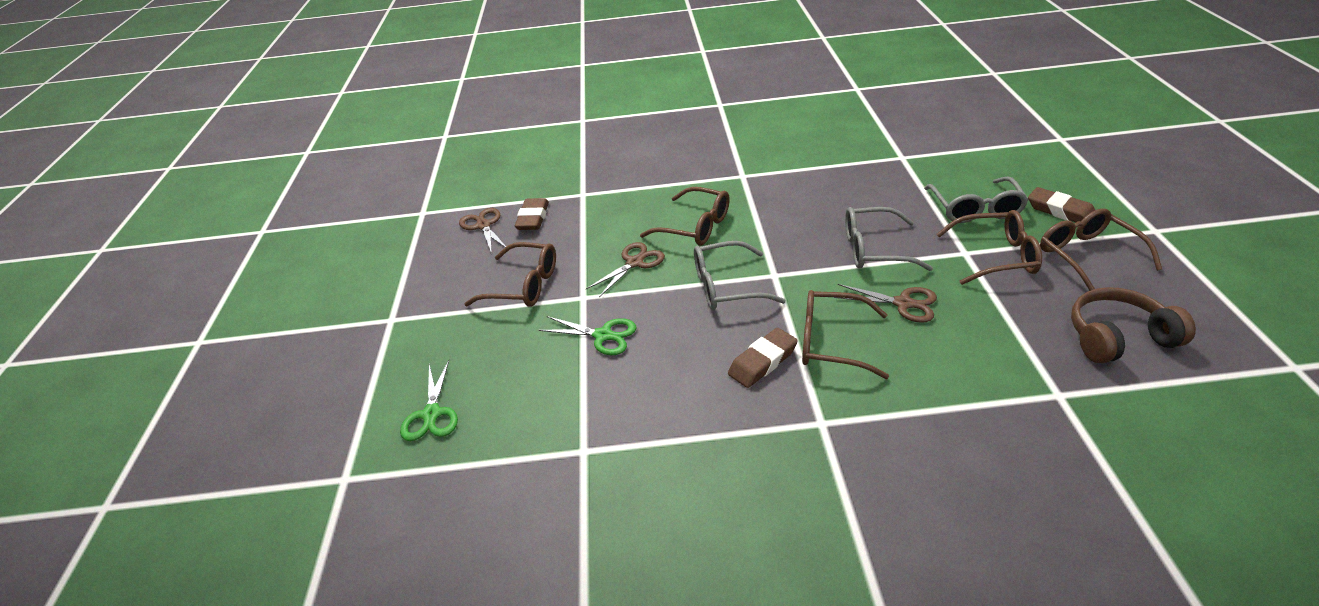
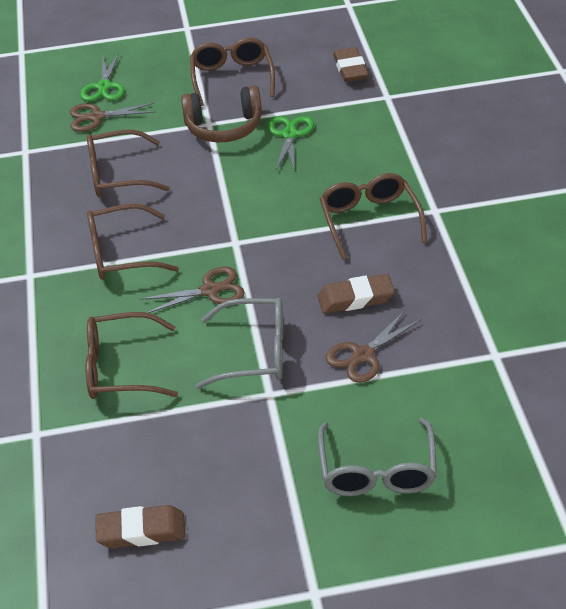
grey glasses: [694,241,786,310] [845,207,933,271] [924,177,1029,223] = 3 -> [196,298,283,389] [318,418,437,496] = 2

